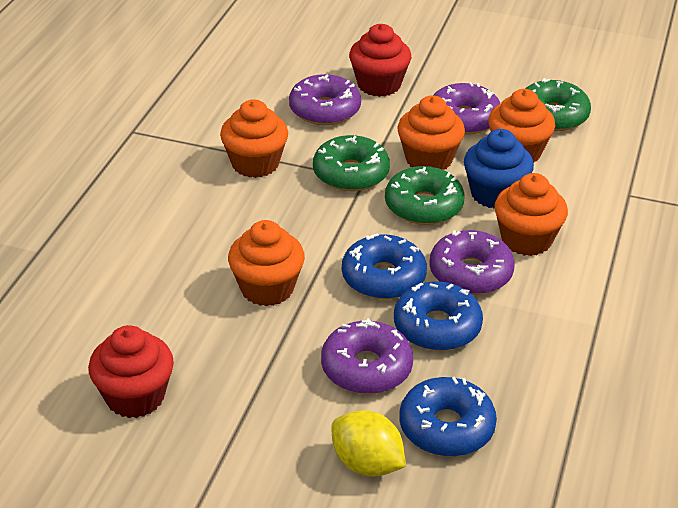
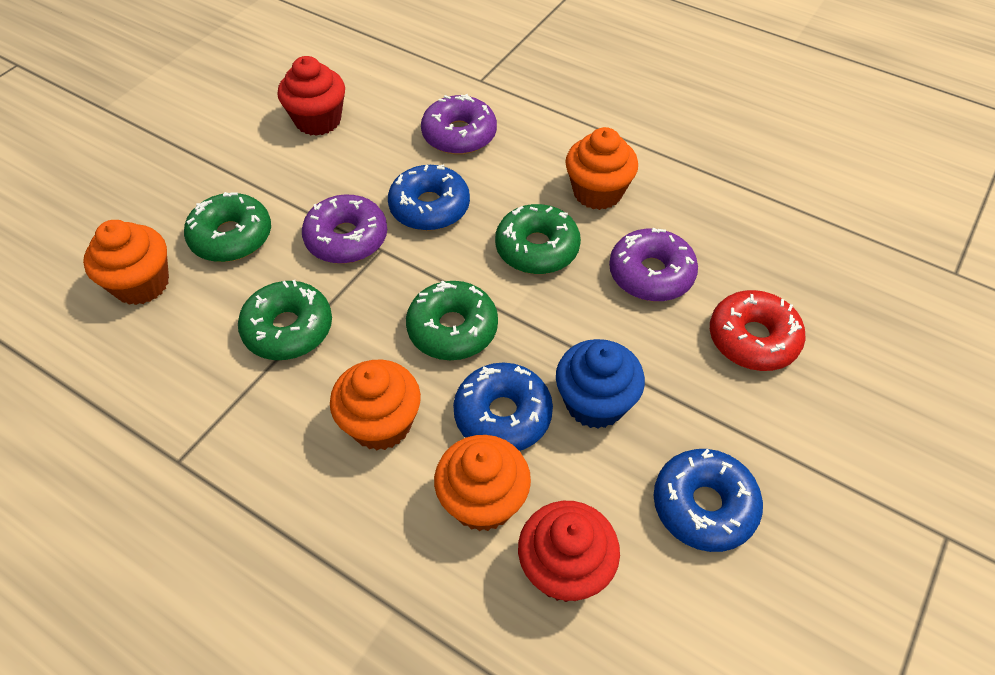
green donut: [313,135,390,191] [385,166,465,225] [525,78,591,131] = 3 -> [184,192,271,262] [238,280,332,360] [406,281,498,360] [495,204,581,274] = 4
orange cupcake: [220,99,288,178] [228,220,305,306] [398,95,465,170] [488,89,555,164] [494,173,568,256] = 5 -> [83,220,169,305] [330,360,421,450] [434,435,531,531] [565,127,638,210] = 4
purple donut: [289,74,361,125] [321,318,413,394] [429,230,515,295] [434,82,500,135] = 4 -> [302,194,387,264] [421,94,497,155] [609,227,698,301] = 3
red donut: none = 0 -> [710,290,806,371] = 1
yellow lemon: [331,410,406,477] = 1 -> none = 0

